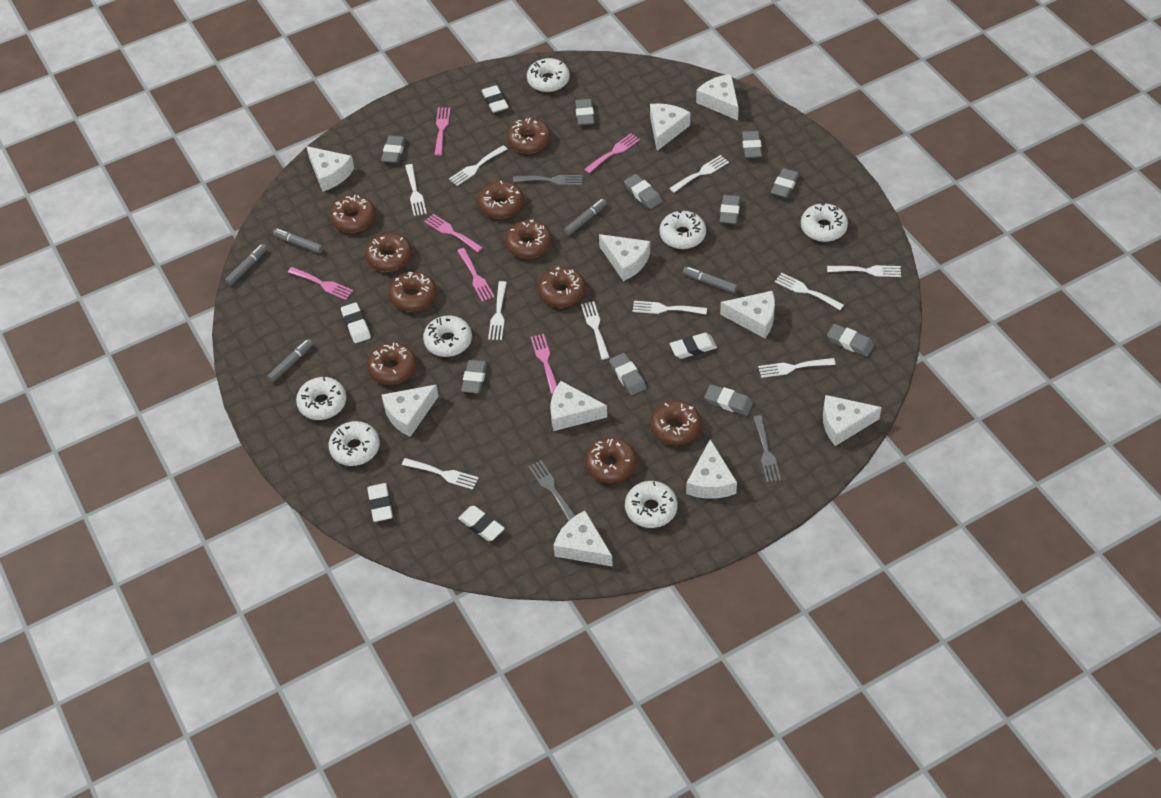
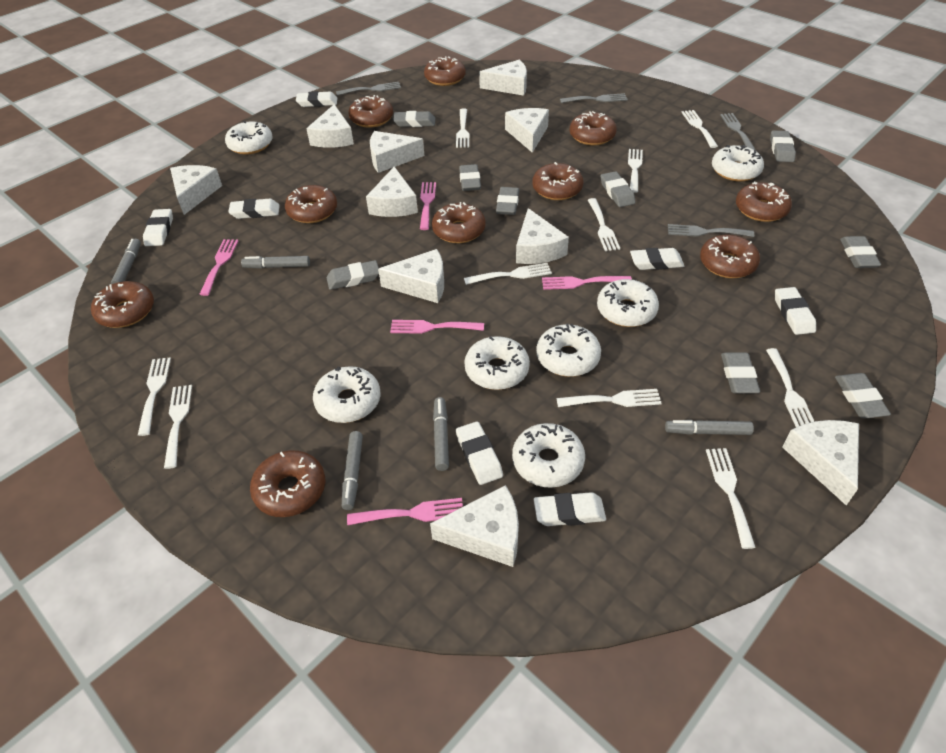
grey eraser: [381,135,406,163] [461,360,487,393] [575,99,594,125] [609,353,646,395] [624,174,662,209] [704,384,753,416] [719,195,740,224] [742,131,762,158] [771,168,800,198] [827,324,874,357] = 10 -> [327,260,379,290] [393,111,436,127] [459,164,481,191] [496,187,519,215] [600,171,635,207] [721,352,760,393] [770,131,796,162] [835,373,891,418] [840,236,881,268] = 9
grey fork: [513,175,582,185] [528,460,575,521] [753,415,781,483] = 3 -> [336,82,401,96] [560,93,628,103] [668,224,754,237] [720,113,756,150] = 4
pink fork: [288,267,353,300] [424,214,483,252] [435,107,450,156] [457,248,495,302] [531,334,557,394] [584,133,640,173] = 6 -> [199,239,238,296] [347,498,463,526] [390,320,484,334] [420,182,436,230] [542,276,632,290] = 5
white eraser: [341,302,371,343] [367,483,393,522] [458,506,505,541] [482,85,509,113] [669,333,717,359] = 5 -> [143,209,173,246] [228,199,280,219] [296,91,337,107] [456,421,503,485] [534,492,606,526] [630,248,684,270] [775,287,816,335] = 7

